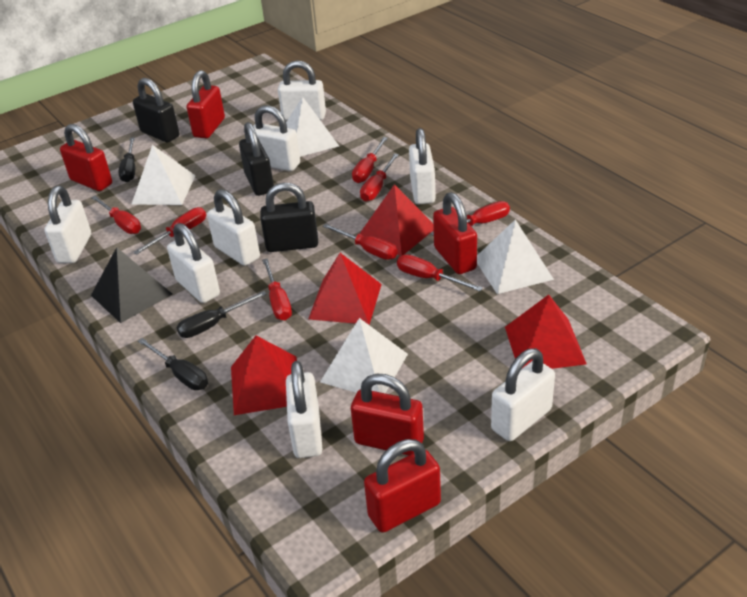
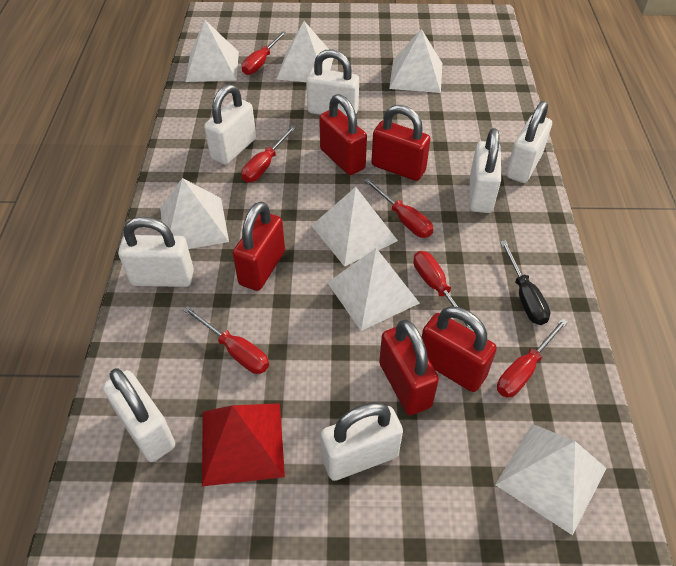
black padlock: [133,78,179,142] [239,122,274,196] [260,183,318,252] = 3 -> none = 0
black pyramid: [91,247,172,323] = 1 -> none = 0
black screwdriver: [118,137,135,182] [138,338,208,390] [176,291,267,338] = 3 -> [500,240,551,325] = 1
red pyramid: [231,336,297,415] [308,253,382,325] [360,184,434,256] [505,295,587,369] = 4 -> [202,404,285,486] = 1
red screwdriver: [91,196,141,234] [133,207,206,255] [262,258,292,320] [323,224,398,260] [352,137,388,183] [360,154,399,202] [397,255,483,291] [430,201,510,236] = 8 -> [183,306,269,374] [241,126,296,182] [242,31,287,75] [364,178,433,238] [413,251,474,331] [497,318,568,397] = 6
white padlock: [45,186,91,263] [167,223,220,303] [207,189,260,266] [253,105,300,171] [278,60,326,121] [286,361,322,458] [409,128,435,204] [491,348,555,441] = 8 -> [103,368,175,462] [118,217,194,287] [204,84,256,165] [306,49,359,116] [321,403,403,481] [469,128,501,213] [506,101,552,183] = 7
white pyramid: [132,145,196,205] [286,96,339,157] [320,318,408,393] [477,219,554,294] = 4 -> [160,178,229,249] [186,20,239,82] [276,21,334,82] [311,187,398,267] [327,248,420,331] [389,29,442,93] [495,424,606,535] = 7

